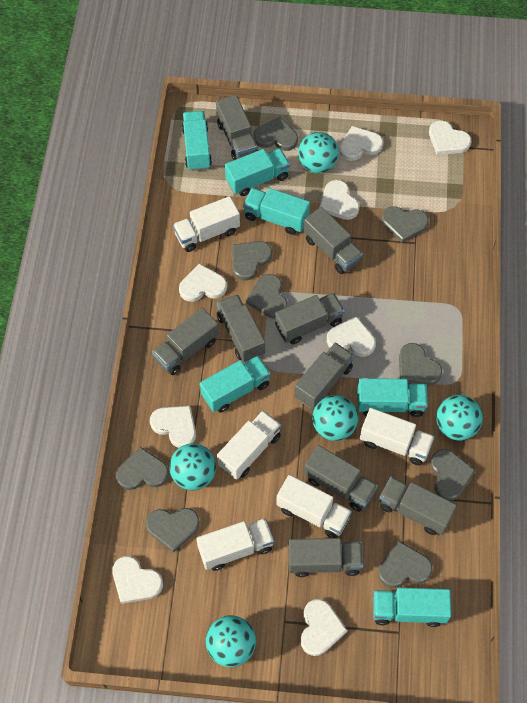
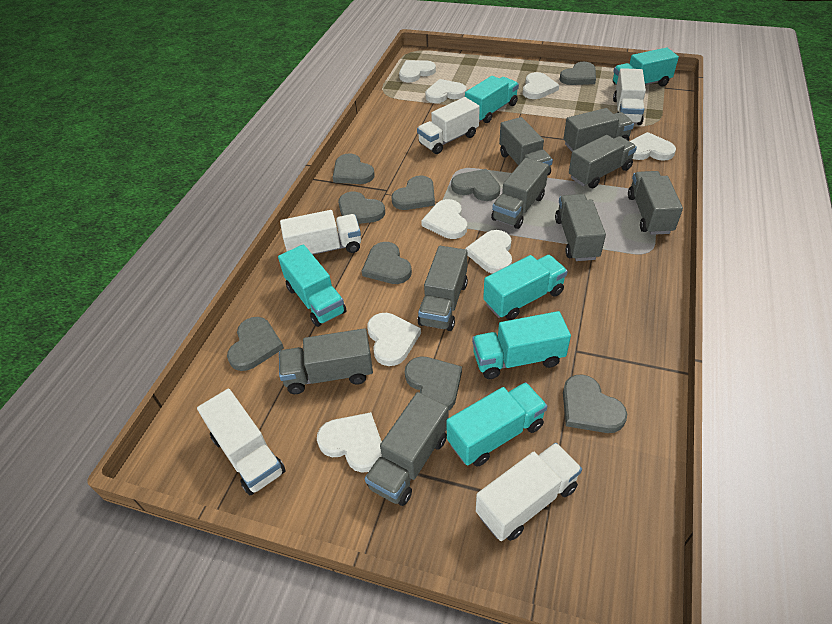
turquoise ball: [169,443,216,491] [206,615,256,667] [298,132,339,173] [312,395,358,441] [436,395,483,441] = 5 -> none = 0

